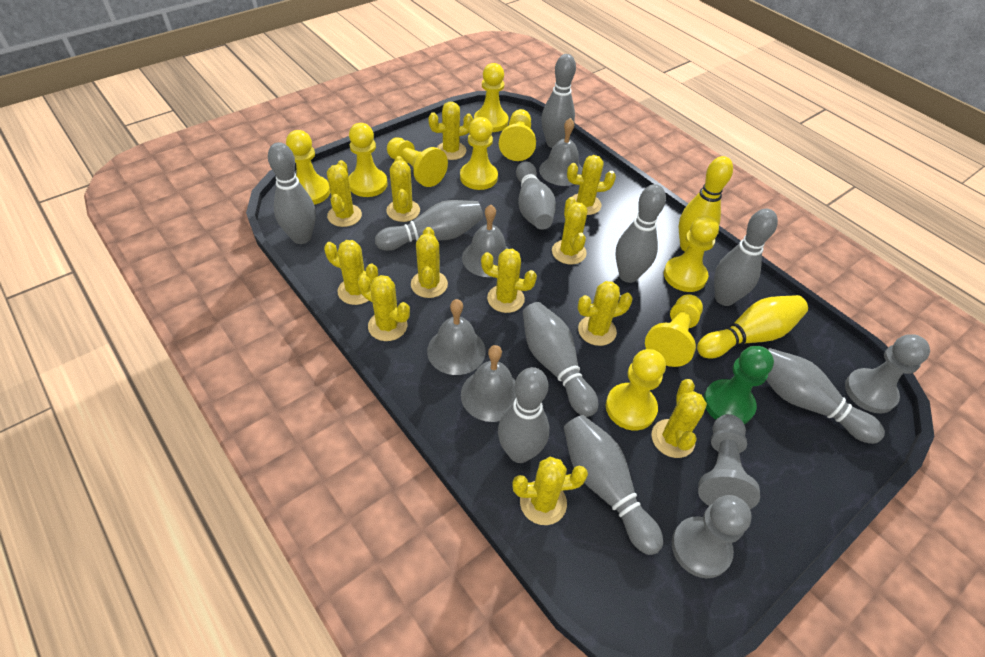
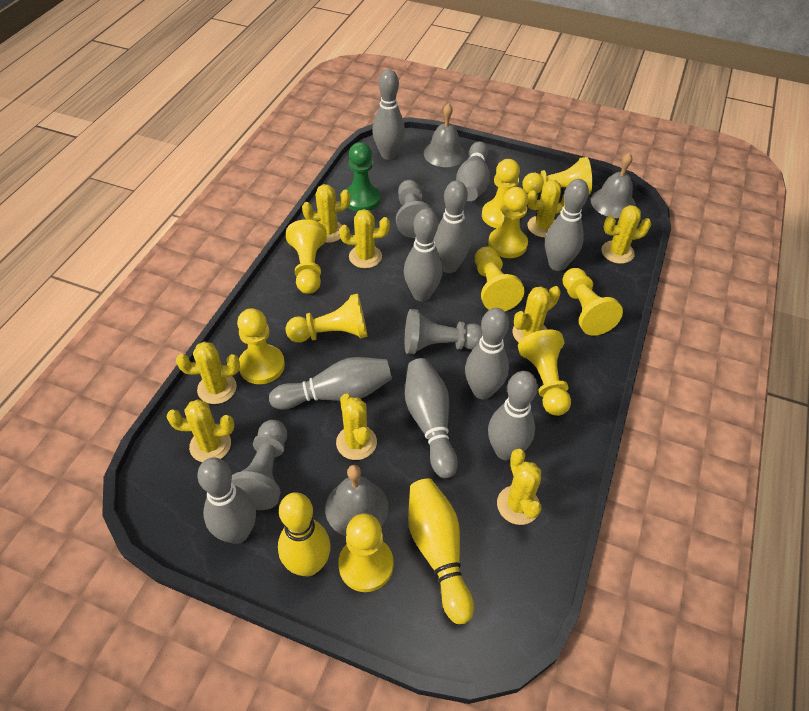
grey bell: [427,299,486,375] [461,345,516,422] [462,205,508,277] [539,118,583,186] = 4 -> [325,465,389,536] [424,103,466,167] [591,153,636,218] = 3
yellow cactus: [324,240,378,305] [327,160,362,227] [358,275,410,341] [386,156,420,222] [411,227,448,298] [428,102,473,160] [481,249,537,313] [512,457,588,525] [552,197,588,264] [567,155,616,215] [578,281,633,346] [651,379,707,458] = 12 -> [167,399,234,462] [176,342,240,404] [302,184,350,243] [336,393,377,460] [339,209,390,268] [497,449,542,525] [512,286,561,342] [527,180,564,238] [601,205,651,264] = 9
yellow pawn: [286,130,330,205] [349,123,388,197] [387,137,448,187] [460,117,498,190] [474,63,509,132] [499,109,536,161] [606,349,666,430] [645,294,703,367] [664,216,719,292] = 9 -> [237,308,285,384] [285,294,368,342] [286,219,327,294] [338,513,394,592] [475,246,524,311] [482,159,520,228] [488,187,528,258] [518,330,571,416] [522,157,592,195] [563,268,623,336] = 10

